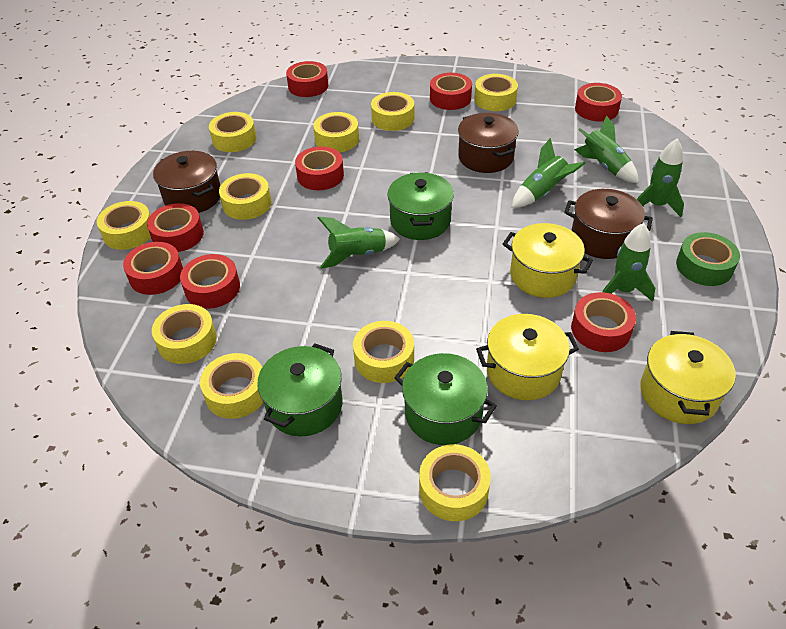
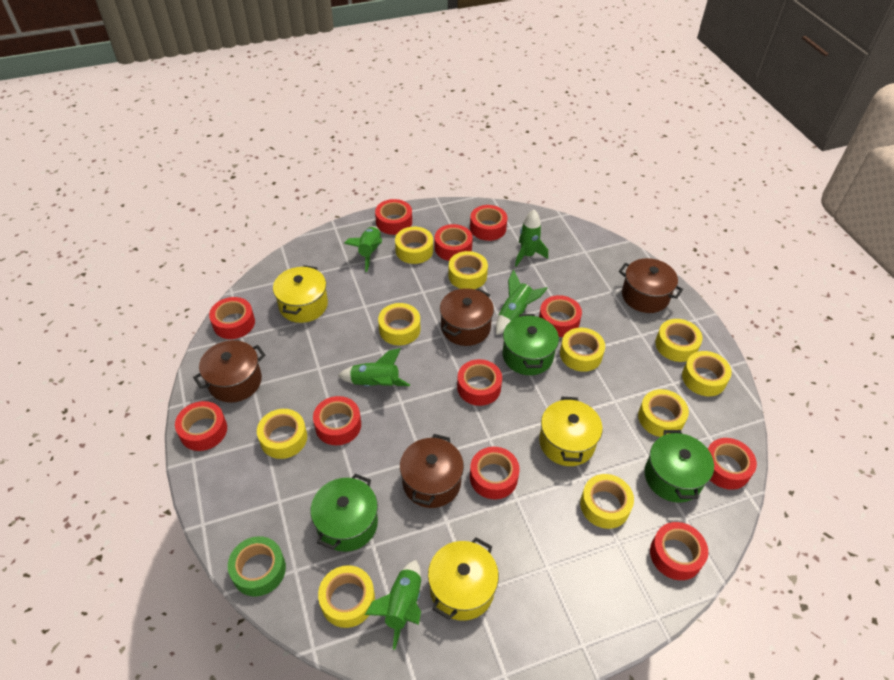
brown pot: [153,151,221,213] [458,113,519,173] [564,189,653,259] = 3 -> [193,340,265,403] [400,434,464,508] [440,288,494,346] [619,258,683,313] = 4
red tape: [123,242,183,295] [147,203,204,252] [180,254,240,309] [286,61,328,97] [295,146,344,190] [430,73,472,110] [571,292,636,352] [575,83,622,121] = 8 -> [175,401,227,451] [209,297,255,339] [313,396,361,445] [375,199,412,235] [435,224,473,261] [457,359,502,406] [470,205,507,241] [470,447,520,499] [539,295,582,337] [650,522,708,580] [708,438,757,490] = 11

